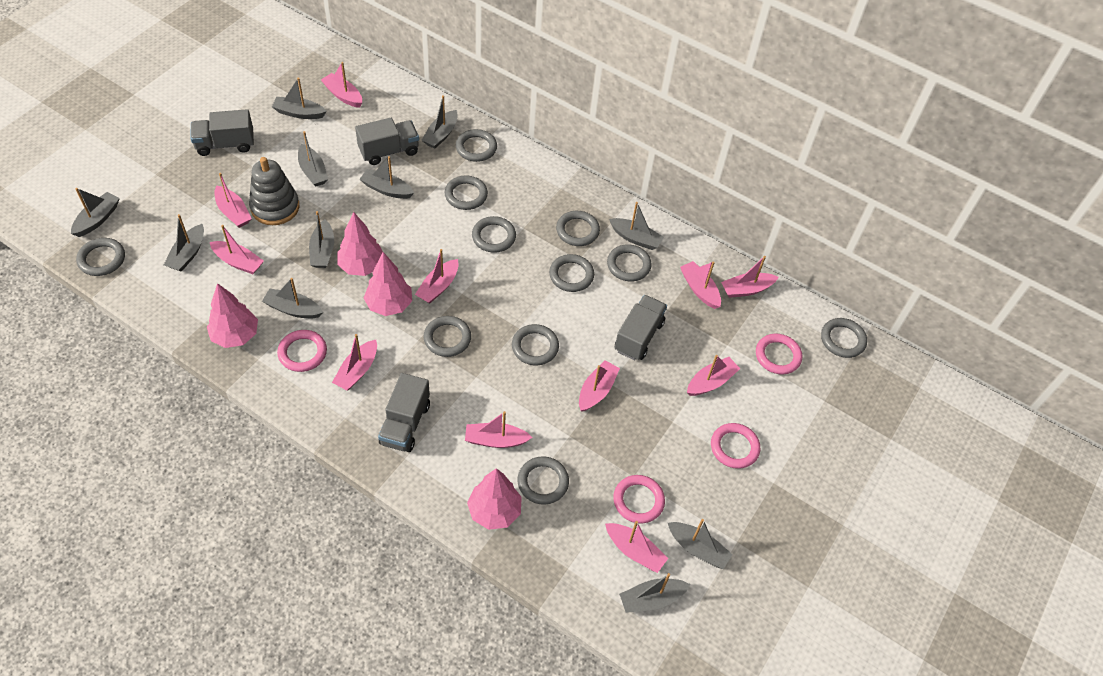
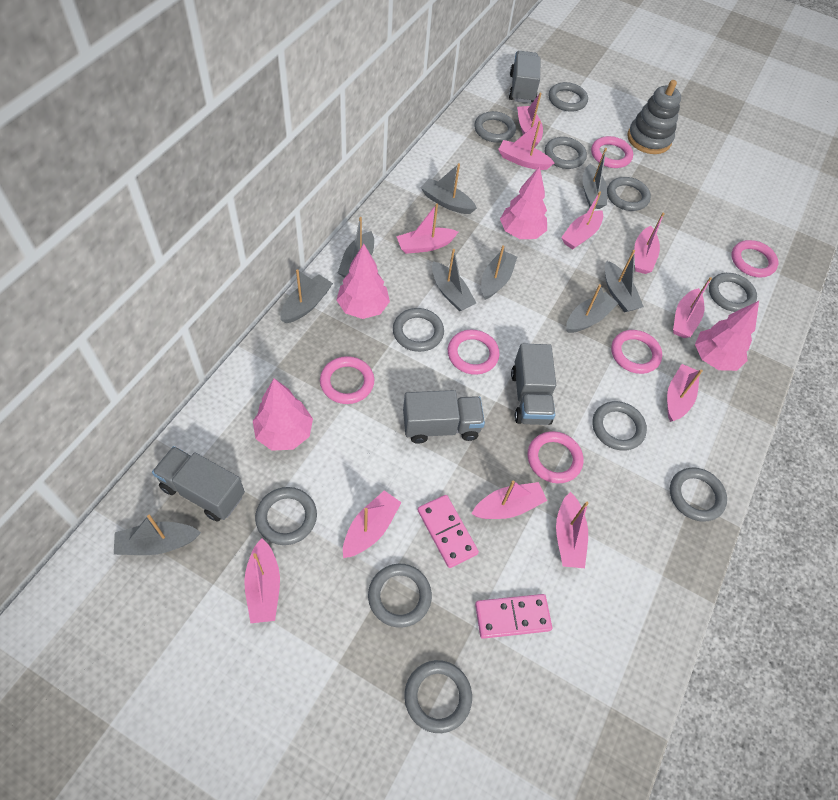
grey boat: [71,188,120,237] [164,214,204,272] [262,278,323,318] [272,78,327,119] [298,131,328,187] [309,211,334,268] [360,156,414,199] [422,95,458,149] [609,202,664,250] [619,573,690,613] [668,519,733,569] = 11 -> [114,515,201,555] [280,269,333,323] [338,217,374,278] [421,163,477,214] [432,249,476,312] [481,245,517,300] [566,284,618,333] [583,148,607,209] [605,250,644,313] = 9
pink domino: none = 0 -> [418,495,479,568] [475,594,552,639] = 2
pink ring: [277,330,327,372] [613,475,665,523] [711,423,760,469] [756,334,802,375] = 4 -> [320,356,374,404] [448,330,500,375] [527,431,583,483] [591,136,633,168] [611,330,662,374] [731,240,778,277] = 6

